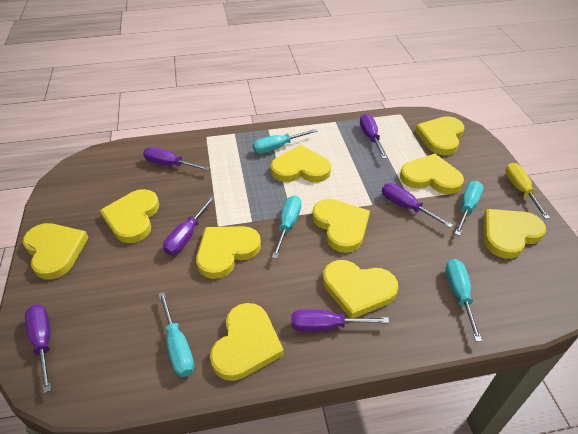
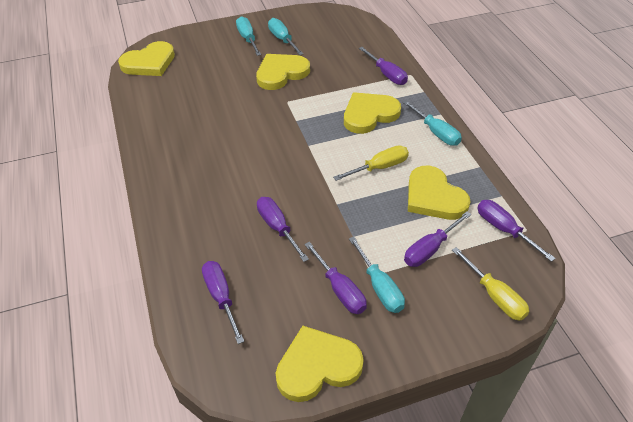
turquoise screwdriver: [158,292,194,377] [253,129,317,154] [272,195,301,259] [445,259,482,342] [455,181,483,236] = 5 -> [236,16,261,56] [268,18,303,55] [349,237,405,313] [402,100,462,146] = 4
yellow heart: [23,223,89,279] [100,189,159,243] [196,226,261,279] [210,303,284,381] [271,145,331,182] [312,199,370,253] [323,260,398,318] [400,154,464,194] [415,116,464,156] [484,209,546,259] = 10 -> [118,41,175,76] [256,54,310,90] [276,326,364,402] [344,92,401,134] [408,166,471,220] = 5
yellow screwdriver: [505,163,550,219] = 1 -> [333,145,409,181] [452,247,529,321] = 2

